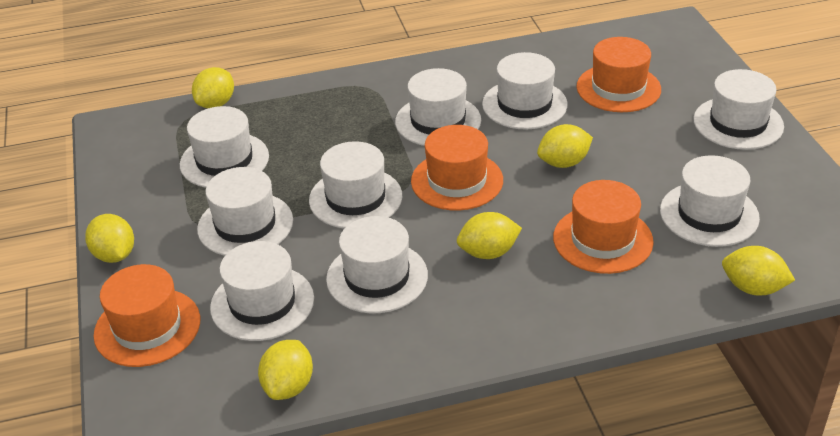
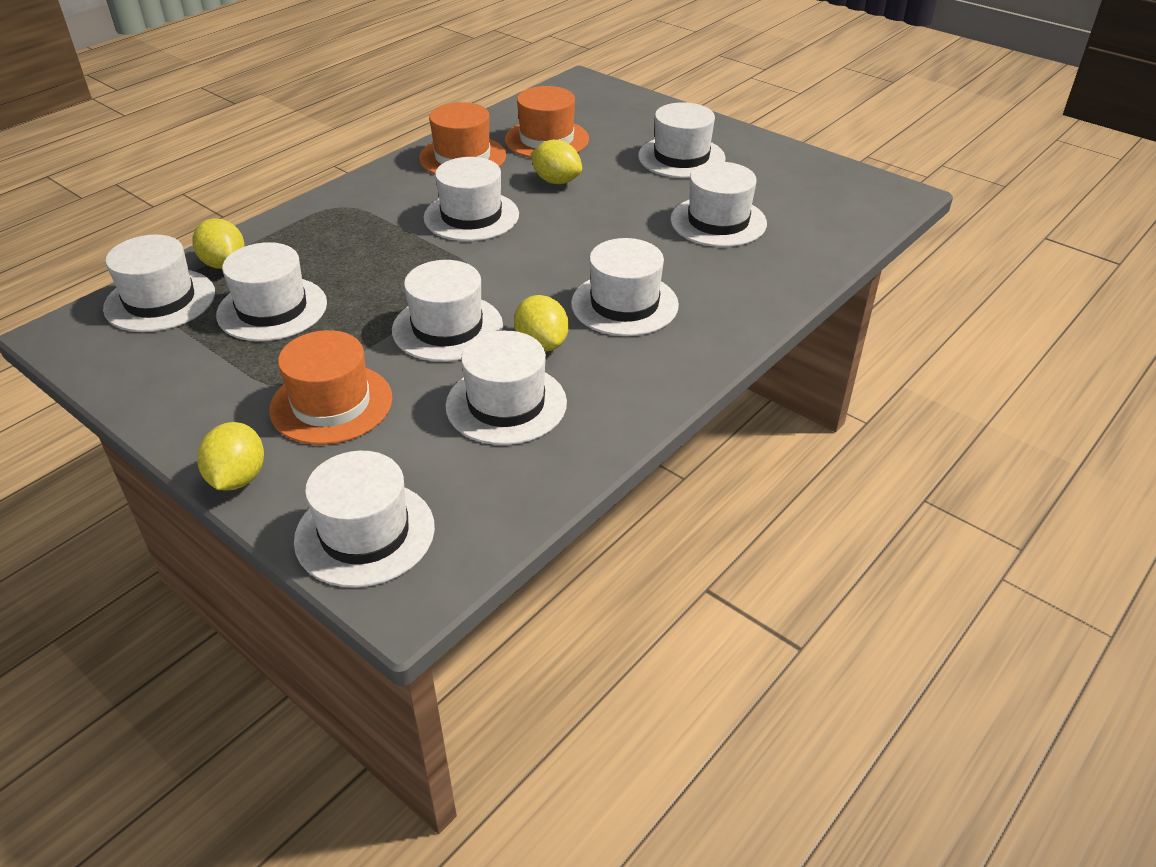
orange hat: [94,264,200,367] [411,125,503,210] [553,180,654,274] [577,37,661,112] = 4 -> [269,330,392,445] [419,102,506,174] [505,86,589,158] = 3
yellow lemon: [85,214,134,263] [192,67,234,108] [258,340,313,400] [457,212,522,259] [537,124,593,168] [722,246,795,296] = 6 -> [192,218,245,269] [197,422,264,491] [514,295,569,352] [531,140,582,184] = 4

